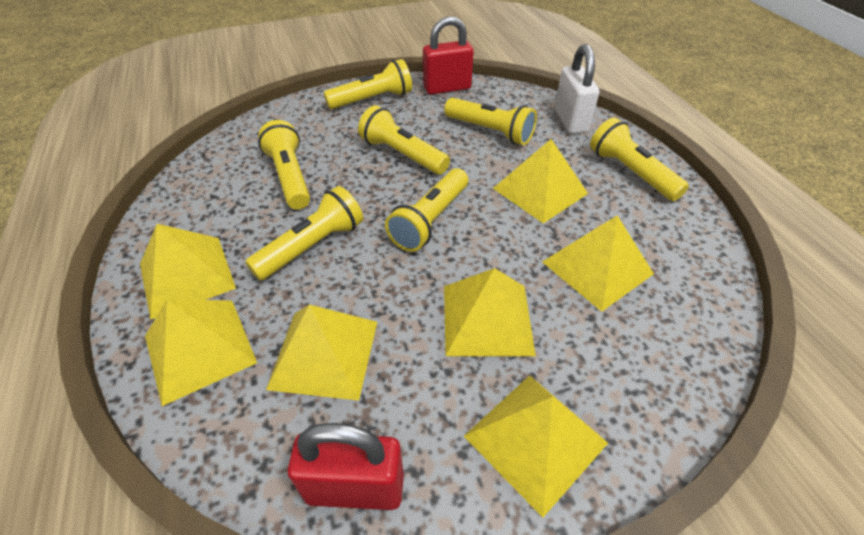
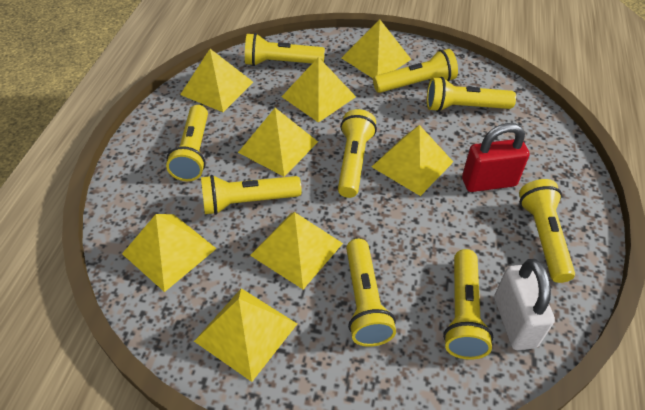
red padlock: [288,423,404,510] [423,16,474,95] = 2 -> [462,123,530,192] = 1
yellow flashlight: [245,186,363,280] [258,120,310,209] [324,59,412,109] [358,105,450,174] [385,169,468,252] [444,98,537,145] [590,117,689,201] = 7 -> [166,105,208,181] [201,175,302,215] [245,33,325,66] [338,109,377,198] [346,239,396,347] [373,49,458,93] [427,77,516,112] [443,249,493,360] [519,179,575,283] = 9
yellow pyramid: [140,224,236,320] [145,299,257,406] [266,305,377,401] [444,268,536,356] [464,375,608,517] [493,139,588,223] [542,216,654,312] = 7 -> [122,214,217,292] [180,49,253,112] [194,288,297,382] [238,108,318,177] [250,212,343,289] [281,57,356,123] [342,19,412,78] [372,125,453,196] = 8

